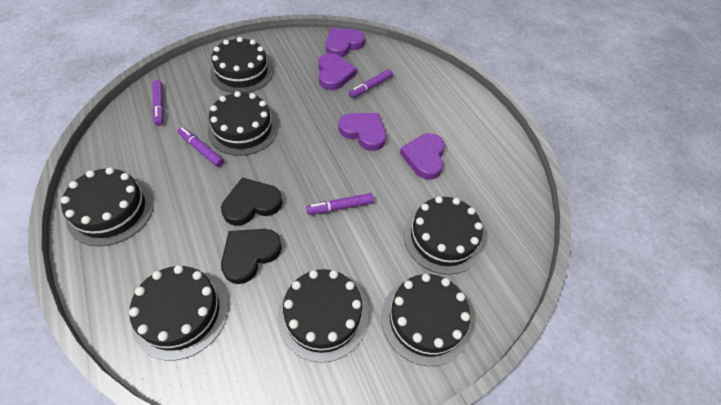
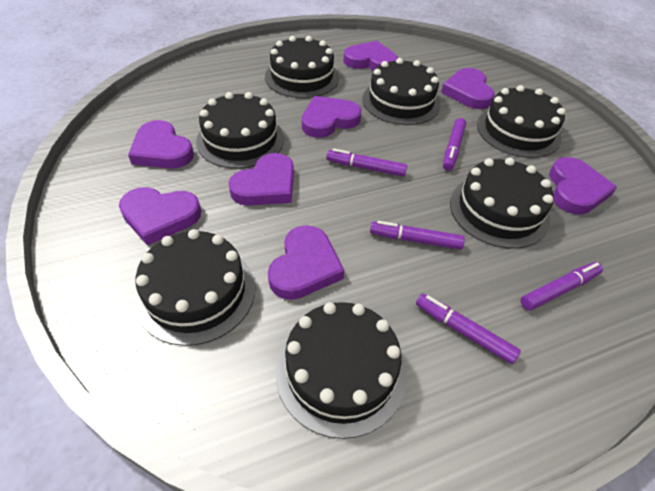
black heart: [221,178,283,226] [221,229,282,284] = 2 -> none = 0
purple heart: [318,53,357,90] [326,28,365,57] [339,113,386,151] [400,133,445,180] = 4 -> [119,187,201,245] [128,120,194,169] [228,153,294,206] [268,225,344,300] [302,96,361,138] [343,41,398,71] [441,68,495,109] [549,157,617,215] = 8
purple marker: [152,80,164,126] [178,127,224,167] [306,193,374,215] [349,69,393,98] = 4 -> [326,148,407,177] [370,221,465,250] [416,293,521,364] [443,118,466,171] [521,262,603,311] = 5

